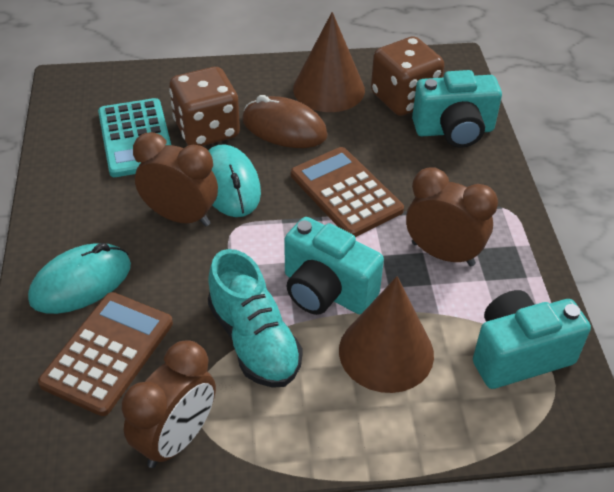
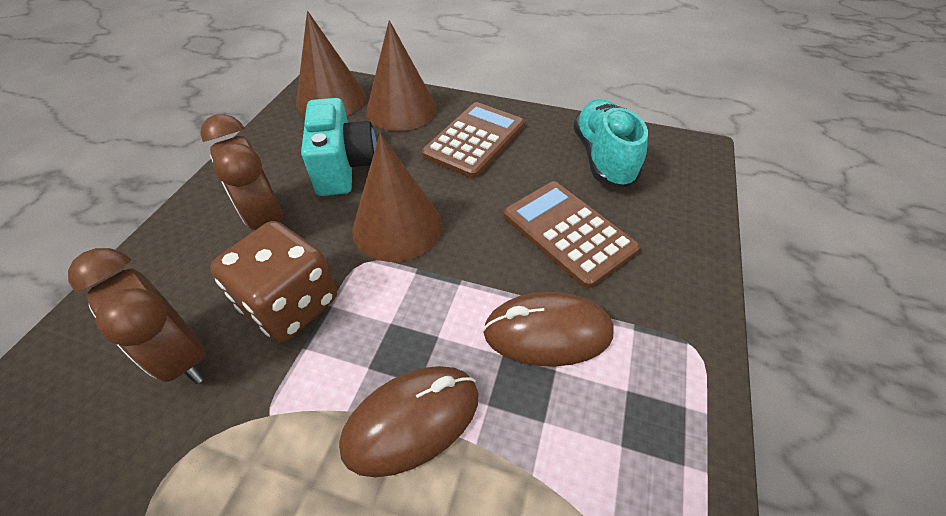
brown clock: [122,340,216,468] [133,132,218,227] [406,167,498,266] = 3 -> [68,248,206,384] [200,114,283,230] = 2
brown cone: [293,12,365,112] [339,276,434,393] = 2 -> [296,11,366,116] [352,134,442,262] [366,20,437,131] = 3
brown dice: [169,67,240,146] [371,36,444,116] = 2 -> [210,221,337,342] = 1
brown mouse: [242,95,328,148] = 1 -> [339,366,479,477] [483,292,613,367] = 2
turquoise calculator: [98,98,171,177] = 1 -> none = 0
turquoise camera: [285,217,384,315] [412,70,502,148] [473,290,591,389] = 3 -> [301,98,377,196] = 1
turquoise mouse: [28,243,131,314] [208,144,261,217] = 2 -> none = 0

